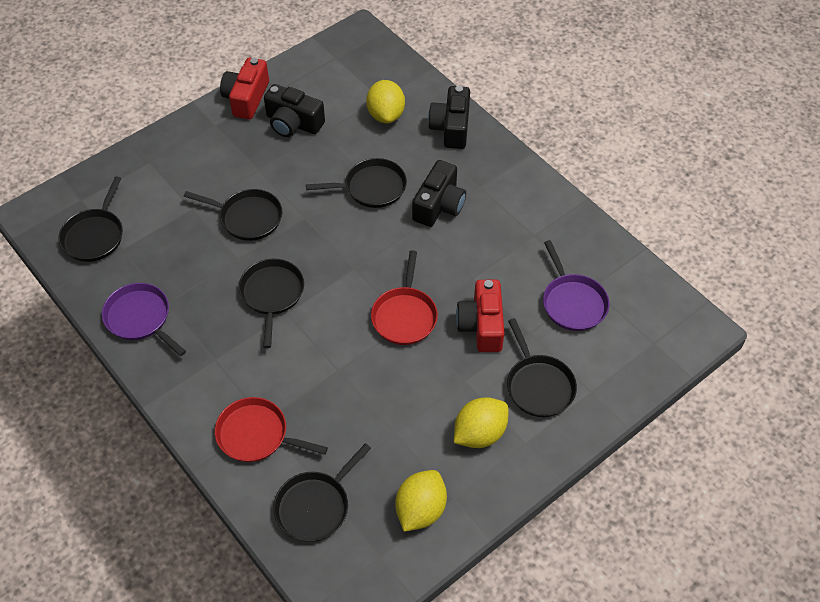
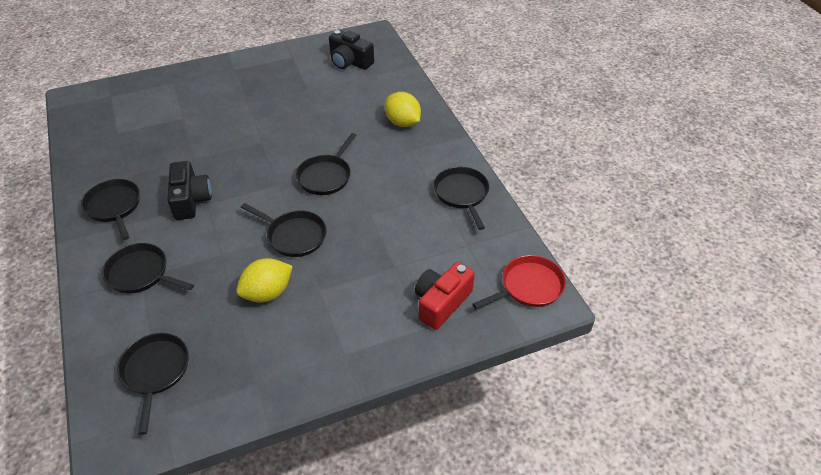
black camera: [264,84,325,137] [412,160,466,227] [428,86,470,149] = 3 -> [167,161,212,220] [329,30,374,70] = 2
purple pan: [102,283,186,356] [543,240,609,331] = 2 -> none = 0
red camera: [220,58,269,119] [456,279,504,352] = 2 -> [415,262,475,330] = 1
red pan: [215,397,328,462] [371,250,438,345] = 2 -> [473,255,566,309] = 1
yellow lemon: [366,80,405,123] [395,470,447,532] [454,397,508,448] = 3 -> [236,258,293,303] [385,92,421,127] = 2

